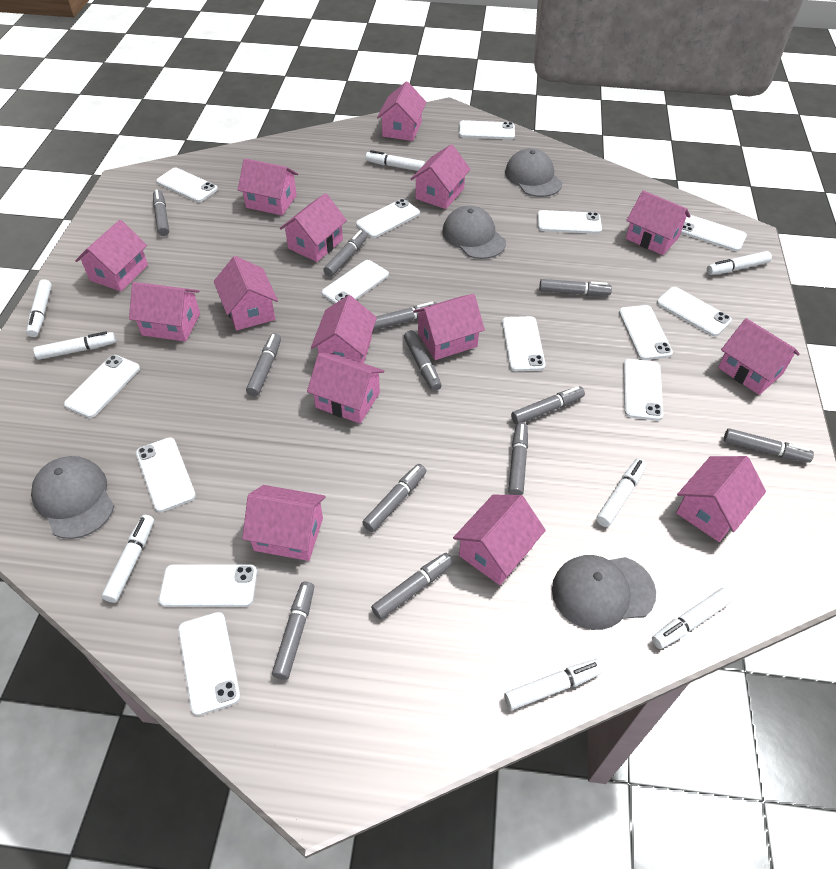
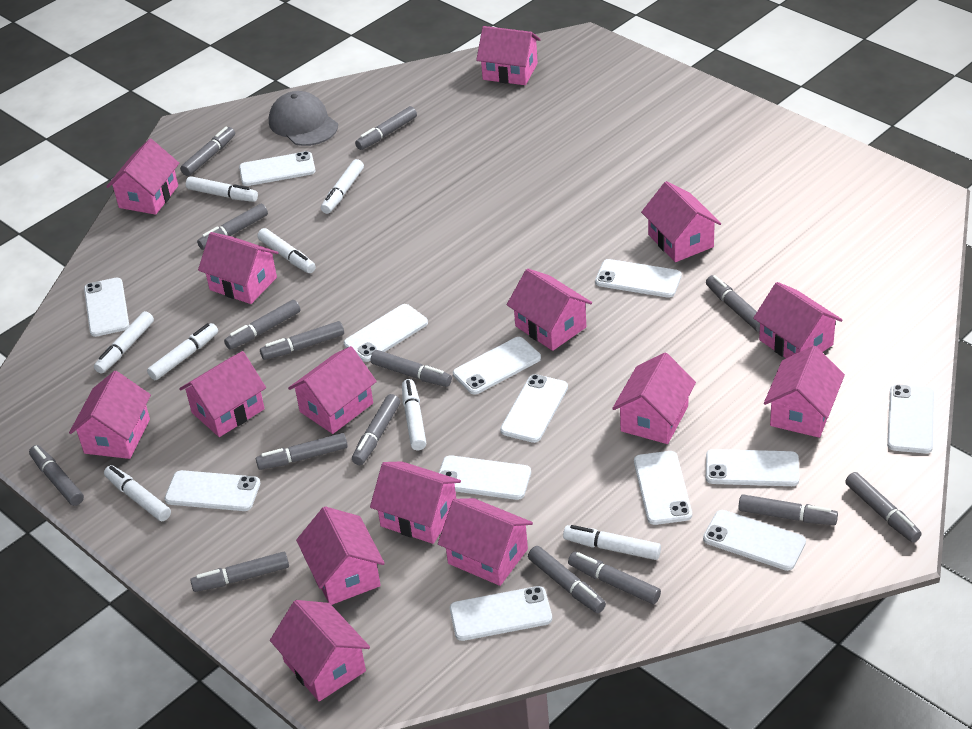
grey cap: [31,456,114,539] [442,206,506,259] [505,148,562,197] [552,555,656,630] = 4 -> [269,91,338,146] = 1
grey marker: [153,190,169,236] [246,333,281,396] [272,582,314,680] [324,230,368,277] [362,464,426,532] [371,553,453,619] [373,301,437,330] [404,330,442,391] [508,422,528,495] [511,386,585,424] [539,279,612,295] [724,428,814,463] = 12 -> [29,445,84,506] [180,127,235,176] [190,552,289,592] [197,204,268,250] [224,300,301,350] [256,433,348,470] [260,321,344,360] [352,394,400,465] [355,106,417,150] [370,350,452,387] [528,546,606,613] [568,552,661,604] [706,275,760,332] [738,494,838,525] [845,472,922,542] = 15
white phone: [64,355,140,418] [136,437,196,512] [156,168,218,202] [159,564,257,607] [178,612,241,716] [322,260,389,304] [356,199,420,238] [459,120,515,140] [502,316,546,371] [537,210,602,234] [619,305,673,360] [623,359,663,421] [657,287,732,336] [681,215,747,251] = 14 -> [84,278,129,337] [165,470,260,511] [239,151,315,186] [344,304,428,362] [439,455,531,500] [450,586,552,641] [453,337,541,394] [500,374,568,443] [595,259,682,298] [634,451,692,525] [703,510,806,571] [706,449,799,486] [887,384,934,454] = 13

